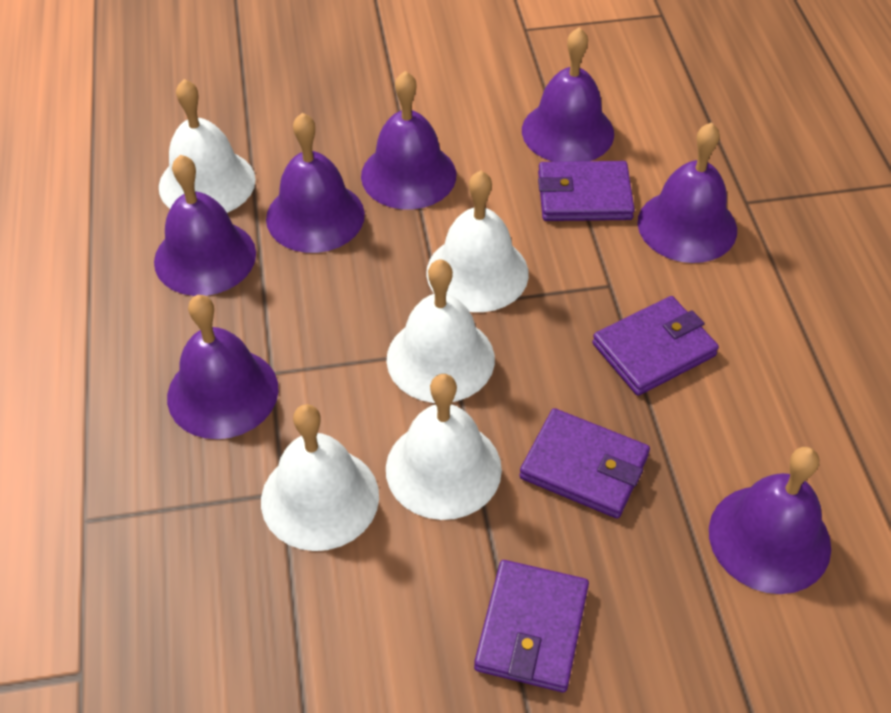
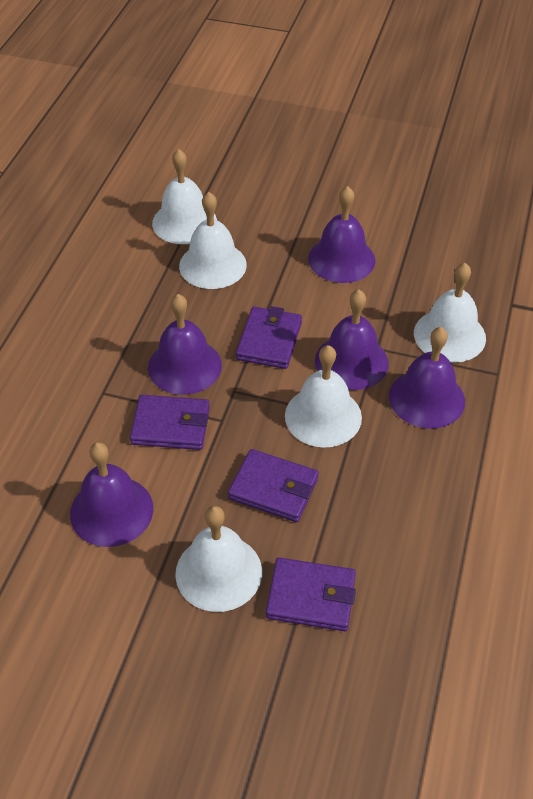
purple bell: [154,154,256,296] [167,295,279,439] [266,113,365,253] [361,71,456,210] [522,27,614,162] [638,122,737,263] [709,447,831,594] = 7 -> [70,442,153,547] [148,294,222,395] [308,186,376,283] [315,290,389,390] [389,327,465,429] = 5

